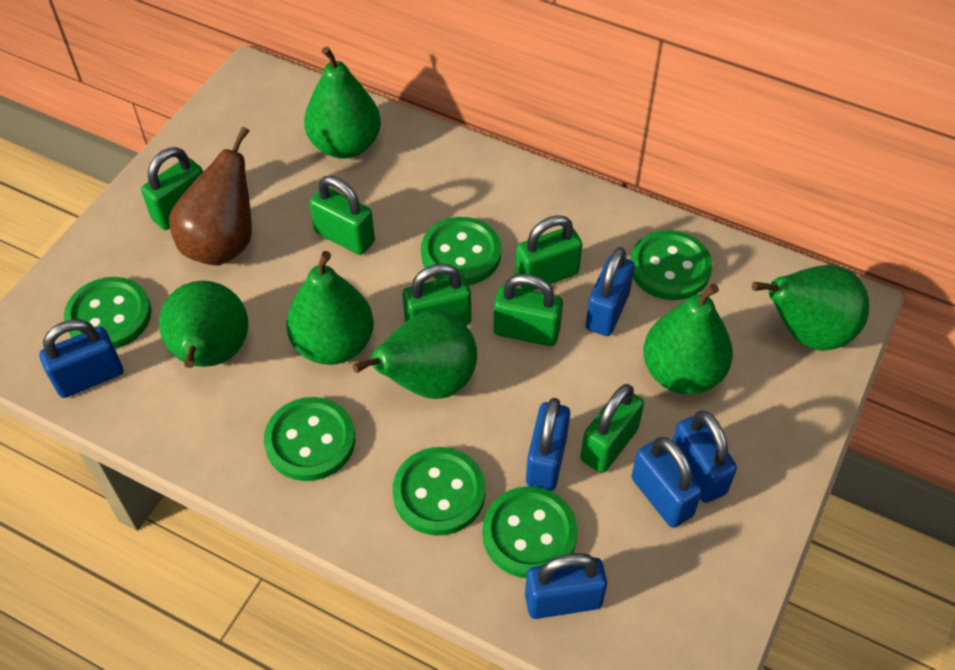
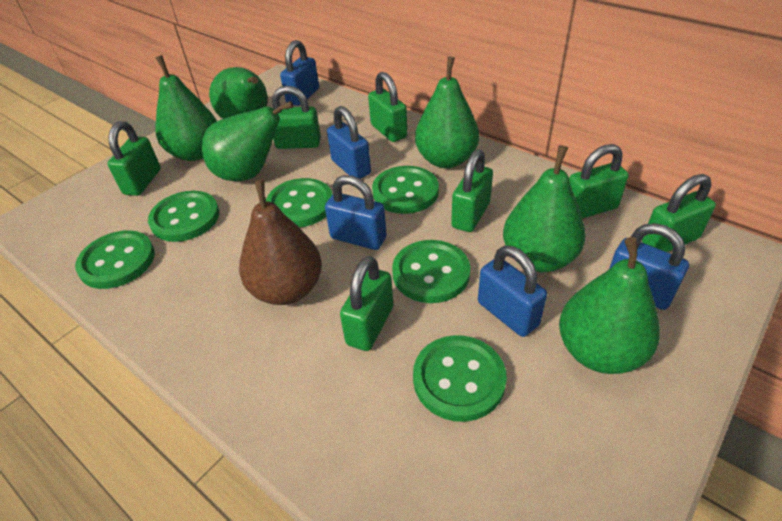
blue padlock: [39,320,123,398] [525,553,607,619] [526,398,570,491] [586,247,635,336] [631,437,702,528] [673,411,737,503] = 6 -> [280,40,319,106] [325,175,387,250] [327,106,371,179] [478,246,547,337] [609,223,689,310] = 5
green padlock: [141,147,203,230] [309,176,375,255] [402,264,471,325] [494,274,563,346] [515,215,583,291] [580,384,644,473] = 6 -> [107,121,161,196] [272,86,321,149] [340,256,393,351] [368,72,407,142] [451,149,493,232] [569,144,629,219] [642,174,716,252] = 7

